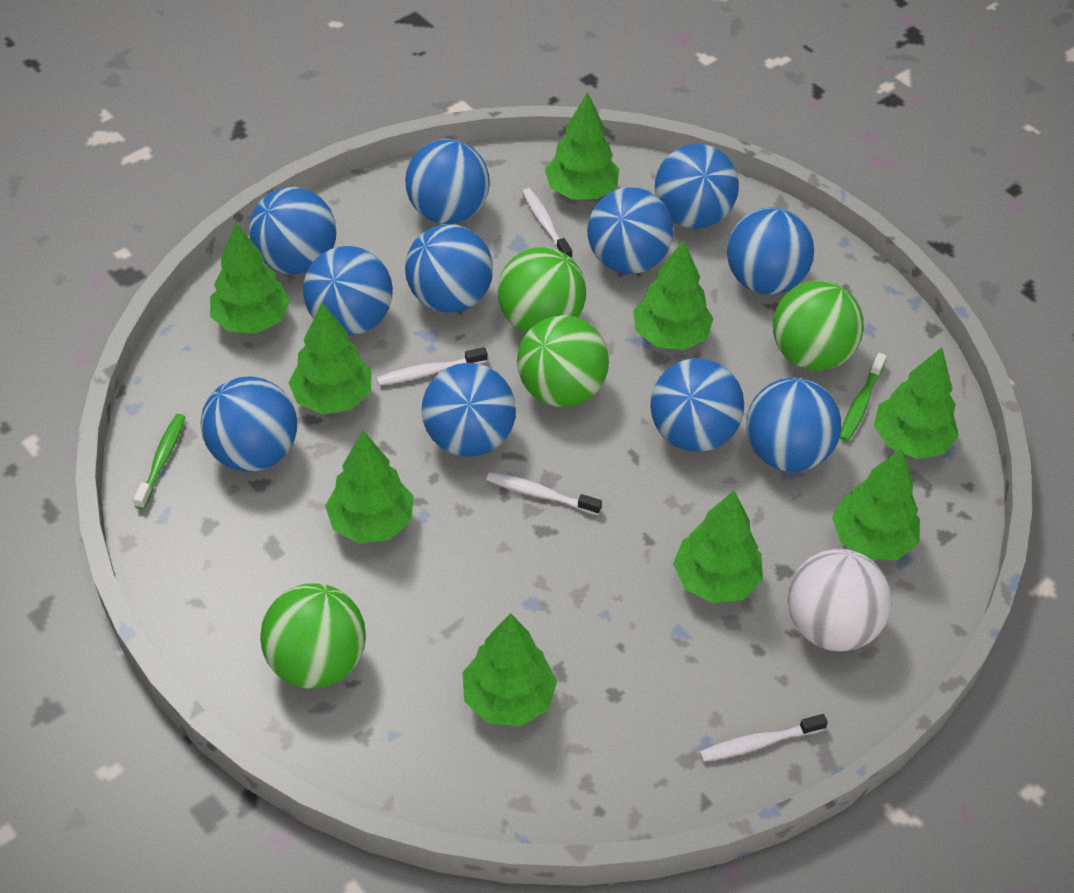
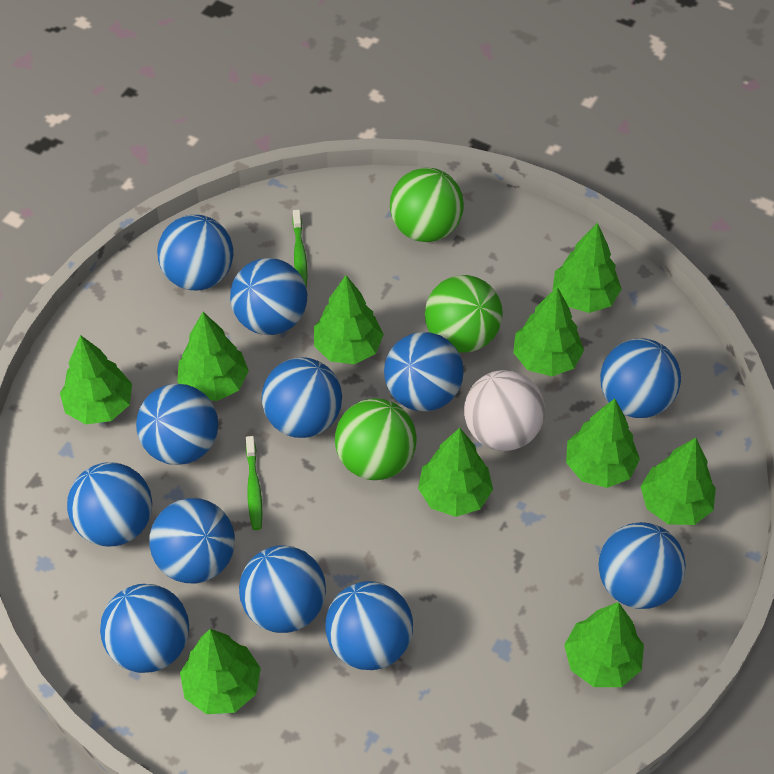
blue ball: [200,376,297,472] [249,187,336,274] [303,246,393,335] [405,139,490,224] [405,224,493,313] [421,363,516,457] [587,187,674,274] [650,358,744,452] [655,144,739,229] [727,207,814,294] [746,378,841,472] = 11 -> [67,462,152,546] [100,584,189,673] [136,384,218,465] [149,498,235,583] [157,215,233,290] [230,258,307,335] [239,545,326,633] [262,357,342,438] [325,581,413,670] [384,332,464,411] [598,522,686,609] [600,338,681,418] = 12
green ball: [260,583,366,689] [497,247,586,333] [517,315,609,407] [773,280,864,371] = 4 -> [335,398,417,480] [390,168,464,242] [425,275,503,353] = 3
green tree: [210,223,290,333] [288,302,371,414] [325,430,413,543] [462,613,557,726] [545,92,619,200] [633,239,714,350] [673,491,763,603] [832,449,920,560] [874,347,959,459] = 9 -> [60,335,132,424] [177,312,249,401] [180,629,261,714] [314,275,384,364] [418,428,493,517] [513,287,584,376] [552,223,622,313] [564,602,644,687] [566,399,640,488] [640,438,716,525] = 10
white toothbrush: [377,347,487,386] [487,472,602,515] [522,188,572,258] [699,714,828,762] = 4 -> none = 0

